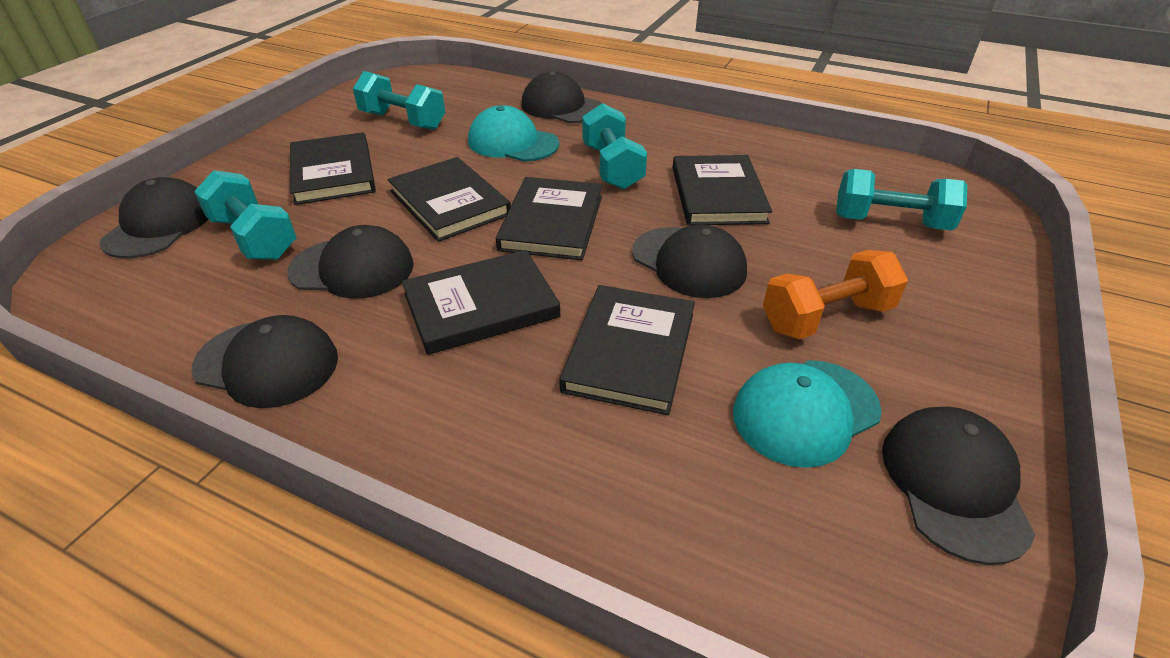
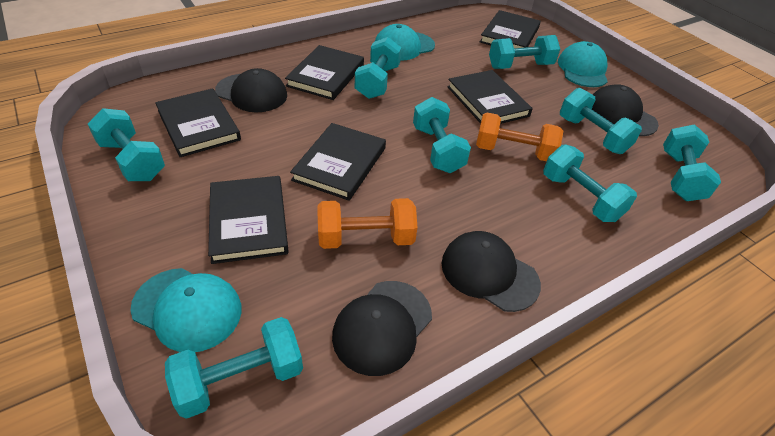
black cap: [100,177,208,259] [191,315,338,408] [287,225,414,299] [521,72,602,123] [632,224,747,298] [882,407,1035,565] = 6 -> [215,68,287,112] [332,281,432,376] [442,231,541,312] [592,84,659,136] = 4
orange dumbbell: [763,250,908,339] = 1 -> [317,198,418,249] [476,112,563,161] = 2
turquoise cap: [468,105,559,162] [733,360,882,468] = 2 -> [130,268,241,352] [375,24,435,61] [558,41,608,87] = 3
turquoise dumbbell: [194,170,297,260] [353,71,445,130] [582,103,647,189] [836,169,967,231] = 4 -> [88,108,165,181] [165,317,303,419] [355,37,401,99] [413,97,471,173] [489,35,560,69] [543,144,637,222] [560,88,642,154] [663,124,721,201] = 8

